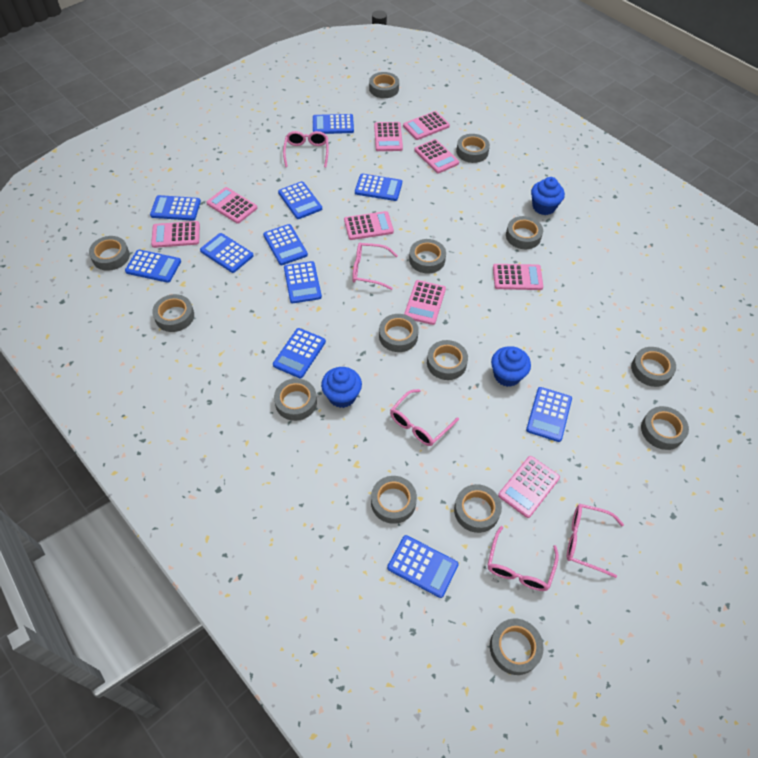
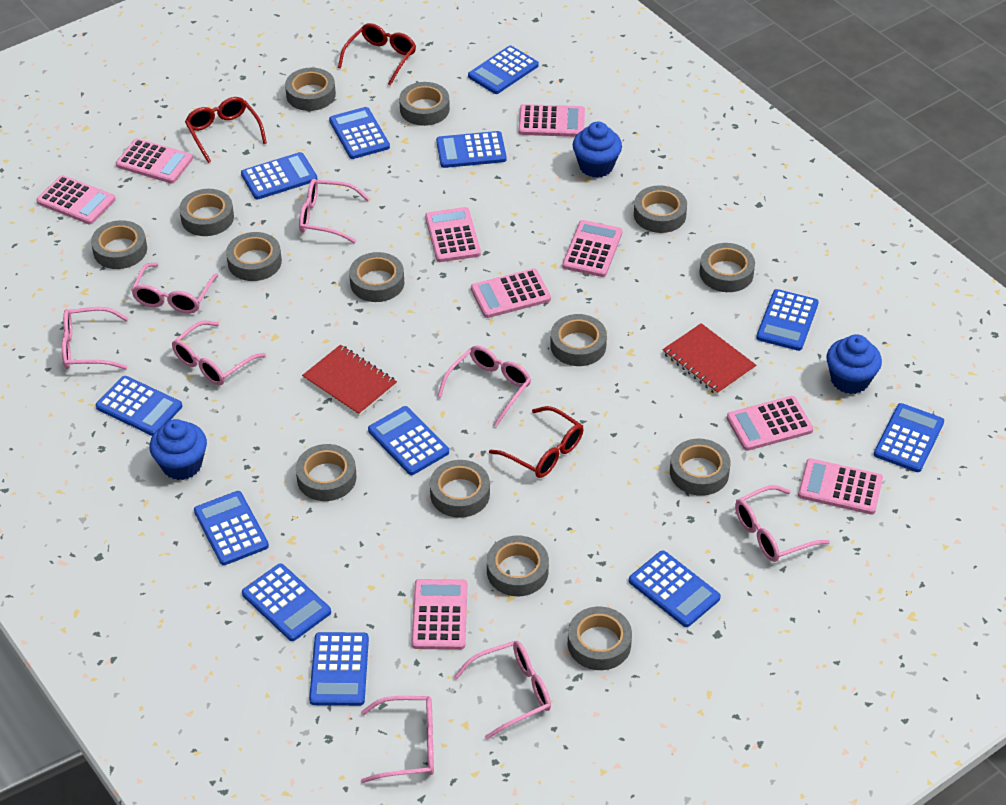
blue calculator: [125,250,181,283] [150,195,201,221] [200,233,254,273] [263,224,308,265] [273,328,326,378] [278,181,322,219] [284,261,322,303] [313,114,354,134] [355,174,402,201] [387,535,459,598] [526,387,572,442] = 11 -> [96,376,182,436] [194,491,269,565] [241,152,317,199] [242,563,331,641] [309,632,369,706] [329,107,390,159] [368,406,449,475] [436,131,507,168] [468,46,539,94] [629,550,721,627] [756,289,819,351] [874,403,944,472] = 12
pink glasses: [283,131,329,167] [352,243,398,290] [390,389,459,446] [488,526,559,591] [567,504,624,578] = 5 -> [62,307,129,369] [131,263,219,314] [172,321,266,385] [299,179,370,243] [361,696,434,783] [437,345,531,427] [454,641,551,739] [735,485,830,562] = 8
red glasses: none = 0 -> [185,97,267,163] [338,23,416,86] [489,406,583,478] = 3
red notebook: none = 0 -> [302,345,397,416] [663,323,756,395] = 2

